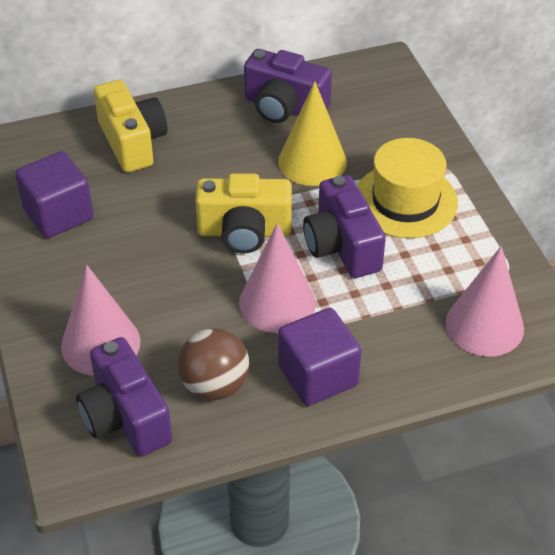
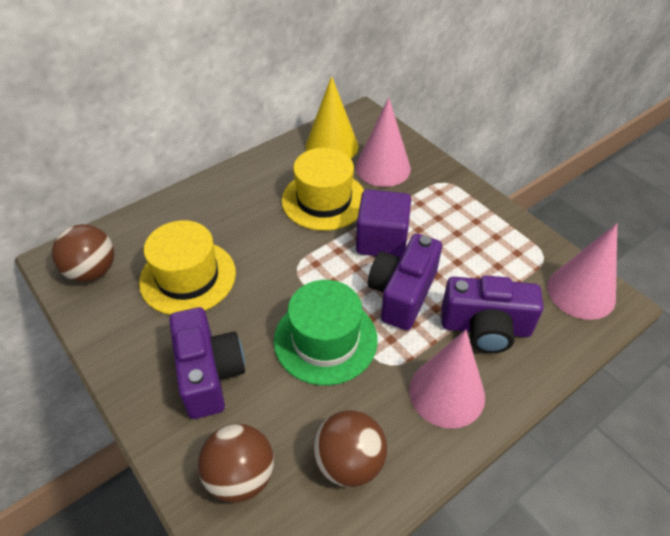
brown ball: [178,328,249,400] = 1 -> [52,224,114,282] [198,424,274,503] [313,410,387,487] = 3
green hat: none = 0 -> [274,280,378,385] = 1
purple cube: [15,151,93,238] [278,308,362,406] = 2 -> [356,189,411,257] = 1
yellow camera: [94,80,167,172] [195,173,292,253] = 2 -> none = 0
yellow hat: [357,138,458,238] = 1 -> [139,220,236,315] [282,148,364,231] = 2

